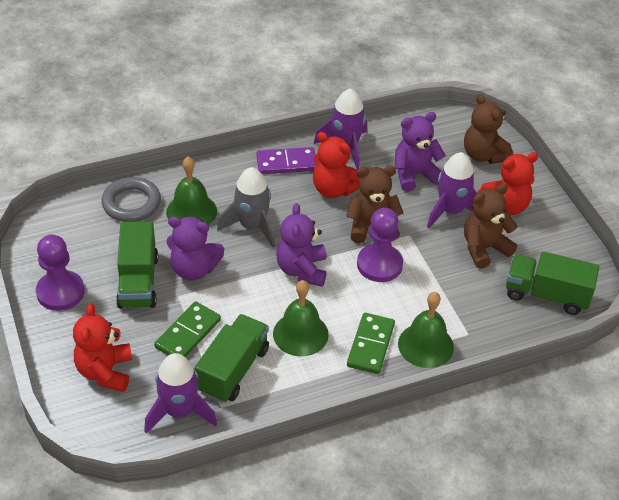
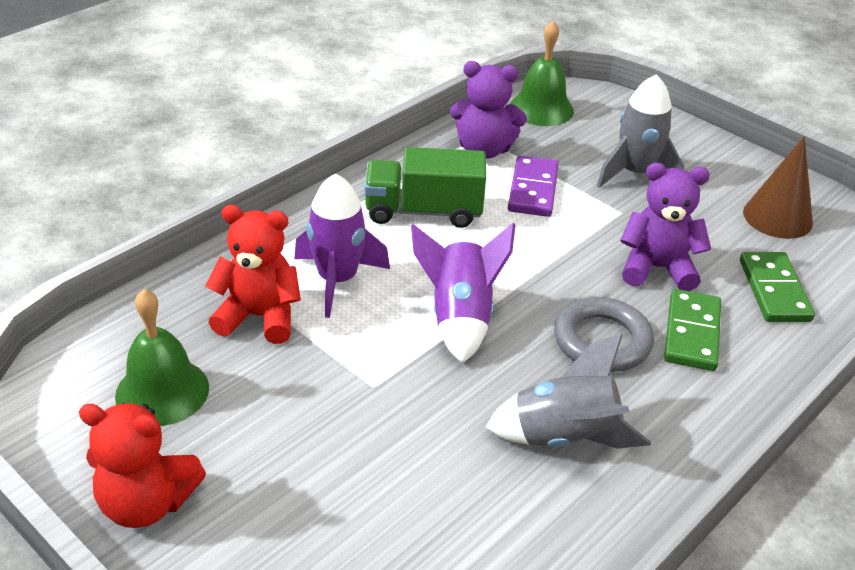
brown cone: none = 0 -> [743,136,813,239] = 1
brown teddy bear: [346,166,403,243] [464,94,514,164] [464,184,517,269] = 3 -> none = 0
green bell: [166,157,217,225] [273,280,329,356] [398,292,454,368] = 3 -> [115,289,209,426] [510,21,574,126] = 2
green truck: [116,221,158,309] [195,314,269,403] [506,251,599,315] = 3 -> [364,147,486,228] = 1
grey rocket: [217,167,275,248] = 1 -> [486,333,651,449] [597,74,684,188] = 2
purple pawn: [36,234,85,311] [357,208,403,282] = 2 -> none = 0
purple rocket: [144,353,217,433] [314,89,367,170] [427,152,477,228] = 3 -> [294,173,390,318] [411,223,516,364] = 2
purple teddy bear: [167,217,224,280] [276,203,326,287] [395,112,446,192] = 3 -> [450,61,527,159] [620,163,711,291] = 2
red teddy bear: [73,303,132,392] [313,132,359,198] [478,152,539,215] = 3 -> [79,403,206,528] [205,205,301,344] = 2

